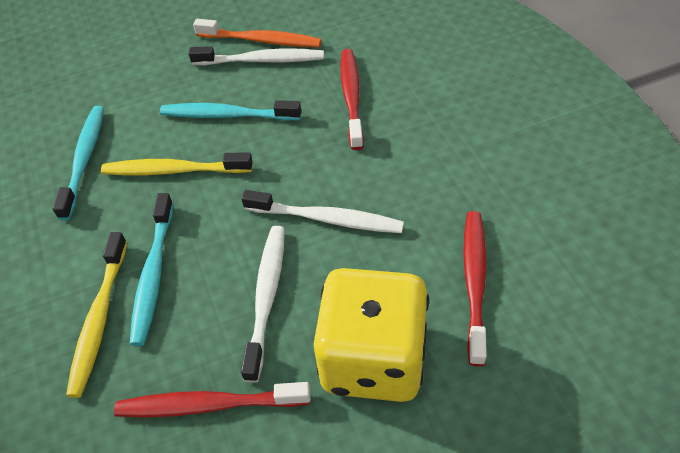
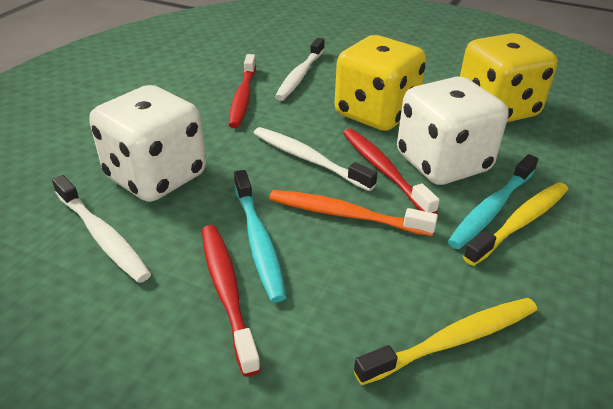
turquoise toothbrush: [52,106,104,220] [130,193,173,346] [160,100,301,120] = 3 -> [234,170,287,302] [448,154,538,249] = 2
white dice: none = 0 -> [89,85,206,202] [397,77,508,185] = 2
yellow dice: [314,268,429,402] = 1 -> [335,35,426,131] [460,33,558,122] = 2

